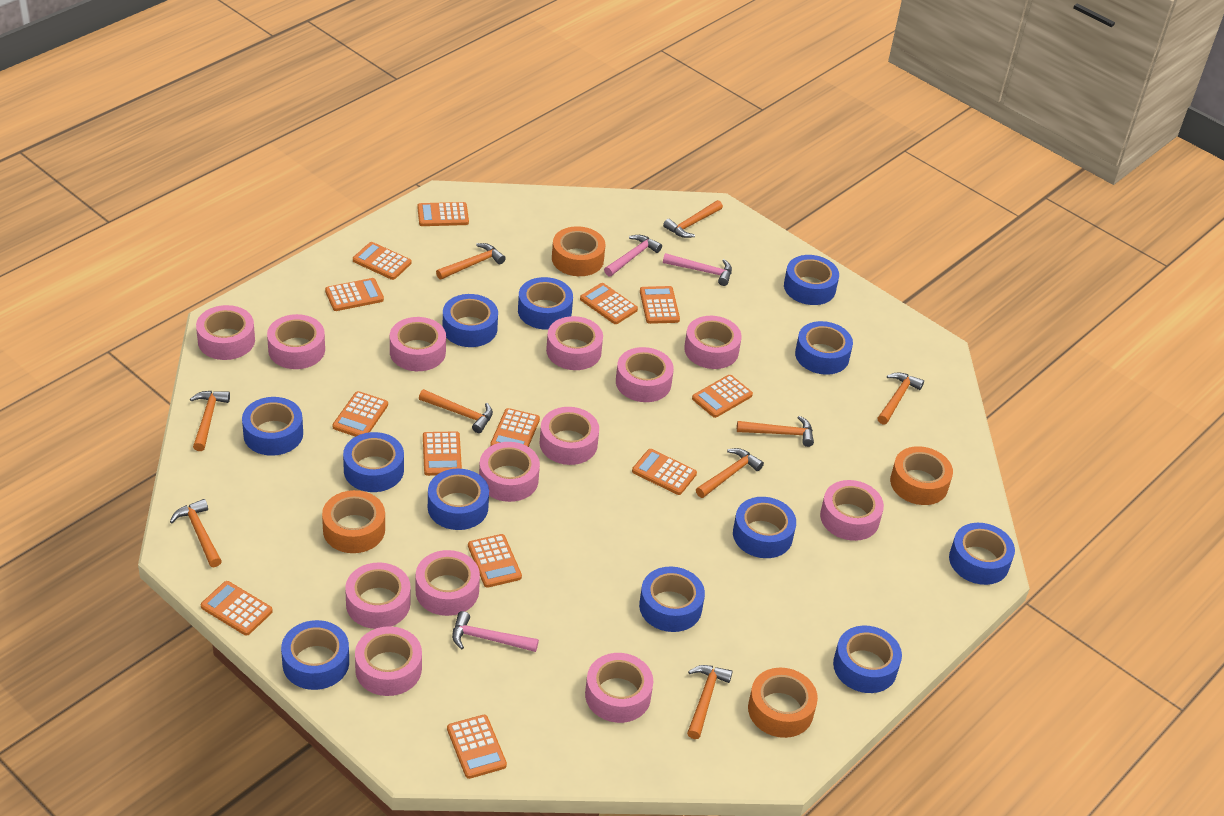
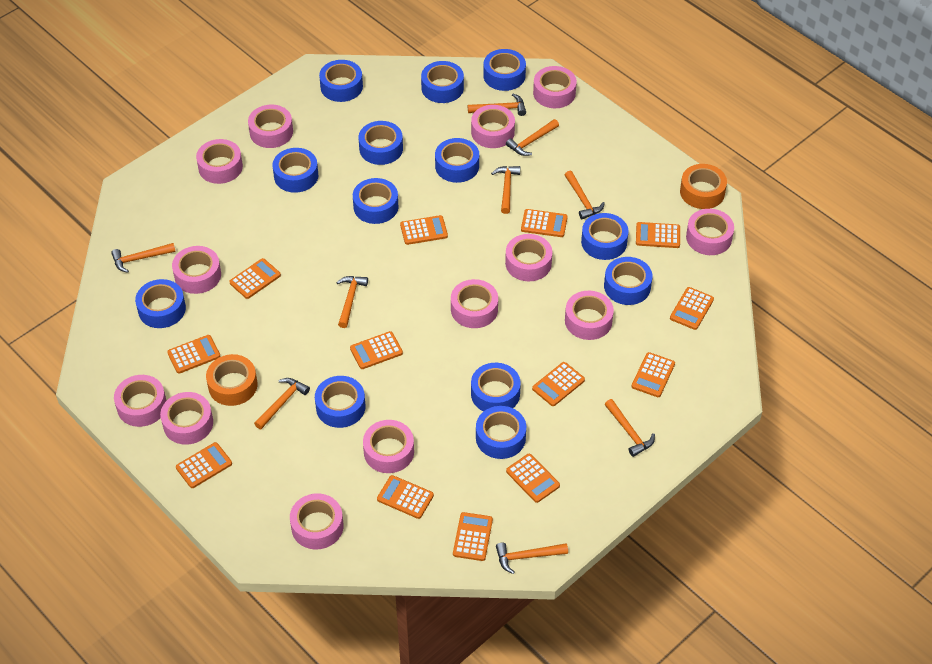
blue tape: [242,397,303,456] [281,620,349,690] [343,432,404,492] [428,469,489,530] [443,294,498,347] [518,277,573,330] [639,567,705,632] [733,497,796,558] [784,255,839,305] [795,321,853,375] [833,626,902,693] [949,523,1015,585] = 12 -> [135,279,186,328] [273,148,318,193] [315,376,366,428] [319,60,363,102] [353,178,399,224] [359,121,403,165] [421,61,464,103] [435,138,479,183] [471,363,521,412] [476,406,526,459] [483,49,526,91] [581,213,629,260] [604,257,652,305] = 13
orange tape: [322,490,385,553] [552,226,606,276] [748,668,818,738] [890,446,953,505] = 4 -> [206,354,258,406] [680,164,727,209] = 2
pink hammer: [452,611,539,652] [604,235,662,276] [663,253,732,286] = 3 -> none = 0

